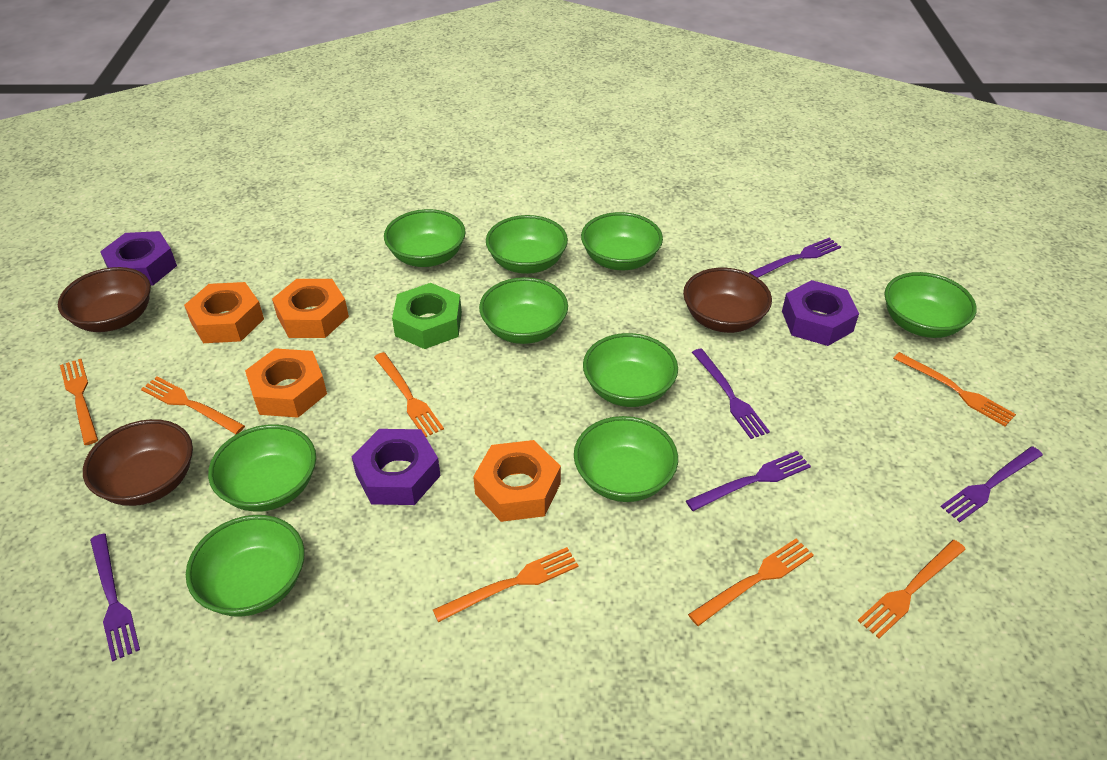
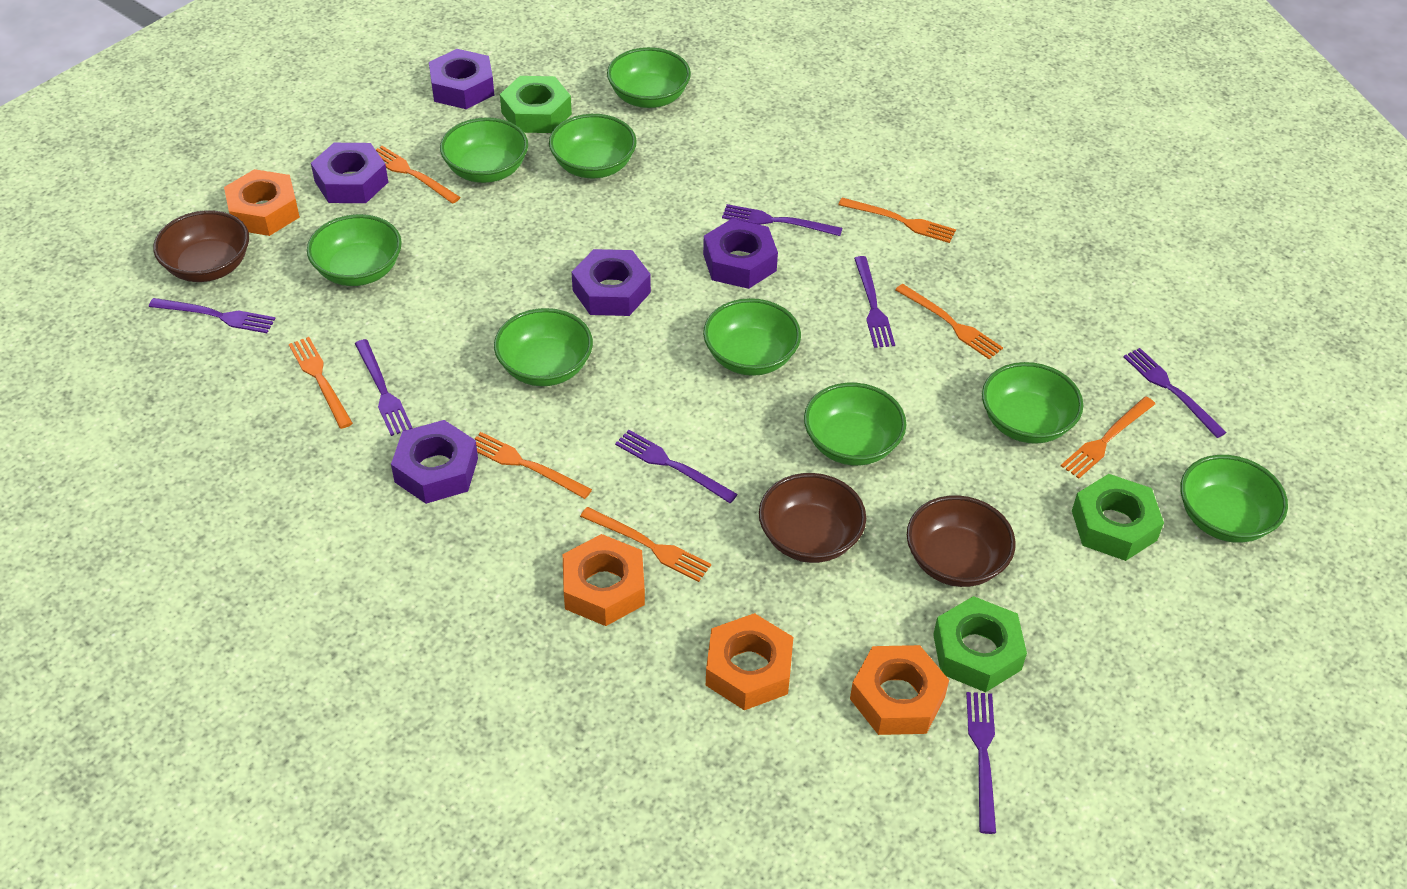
green nut: [392,283,462,349] = 1 -> [500,76,572,133] [933,596,1027,692] [1072,474,1164,561] = 3
purple fork: [90,534,140,662] [686,451,811,511] [692,348,770,439] [749,238,841,278] [941,446,1043,522] = 5 -> [149,298,276,333] [355,339,413,436] [615,430,738,503] [722,204,842,236] [854,256,895,348] [966,692,996,834] [1123,348,1227,438] = 7
purple nut: [100,231,177,286] [352,429,441,505] [782,280,859,346] = 3 -> [311,143,388,203] [391,420,478,504] [429,49,494,109] [572,249,651,316] [703,219,778,289] = 5

